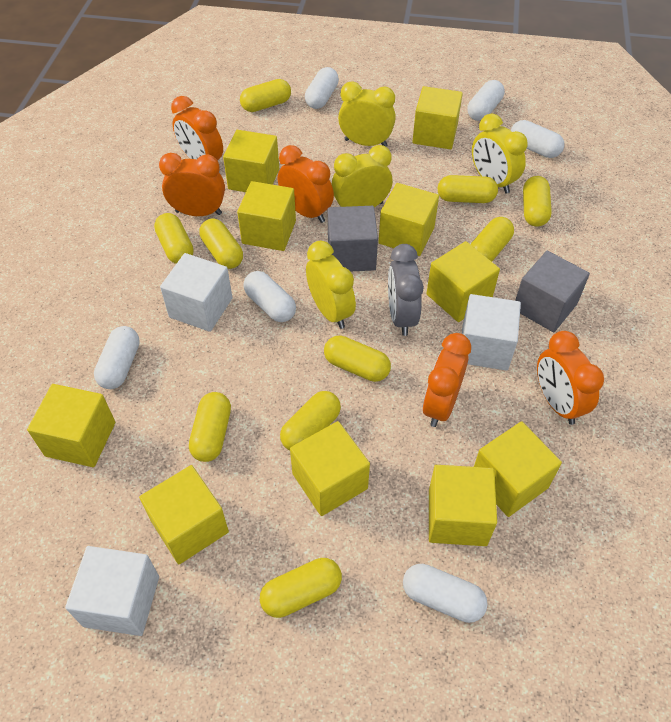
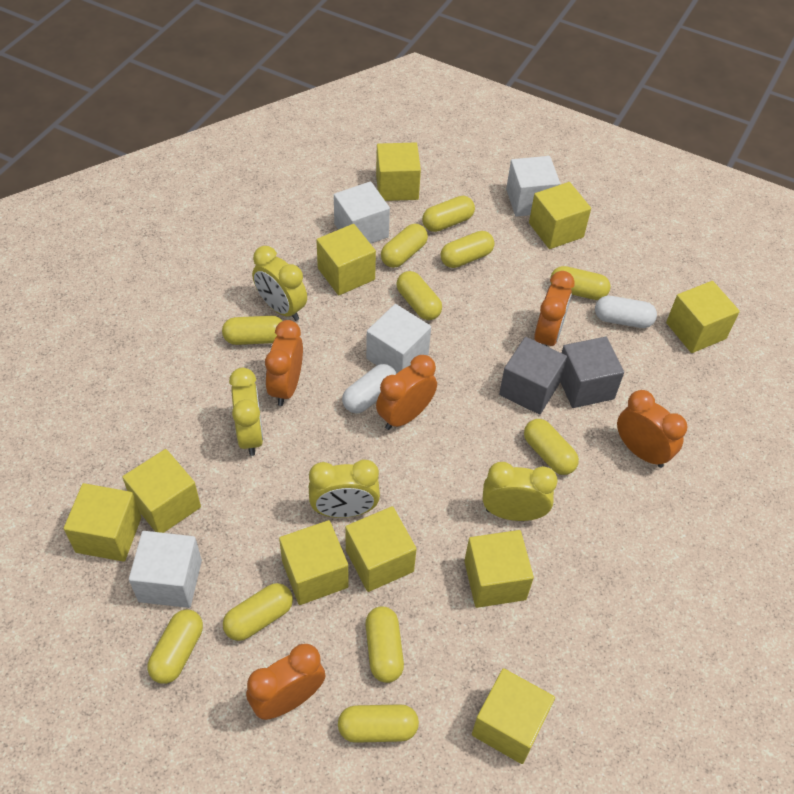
grey clock: [388,244,424,336] = 1 -> none = 0
white capsule: [94,326,140,389] [243,271,296,322] [305,67,339,109] [403,564,488,623] [468,80,505,121] [511,120,564,158] = 6 -> [342,364,397,413] [595,296,657,328] = 2
white cube: [65,546,159,636] [160,253,233,332] [462,294,521,371] = 3 -> [129,531,202,608] [334,182,390,244] [366,304,431,373] [506,156,560,217] = 4
yellow capsule: [154,213,194,264] [189,392,231,462] [199,219,243,269] [240,79,291,112] [260,558,342,618] [280,391,341,450] [324,335,391,382] [438,175,498,203] [471,217,514,262] [523,176,552,226] = 10 -> [148,609,203,684] [222,316,283,345] [223,583,293,641] [338,704,419,743] [365,606,404,683] [381,224,428,268] [396,271,442,320] [422,196,475,232] [440,231,495,268] [524,419,579,475] [550,266,611,300] = 11

